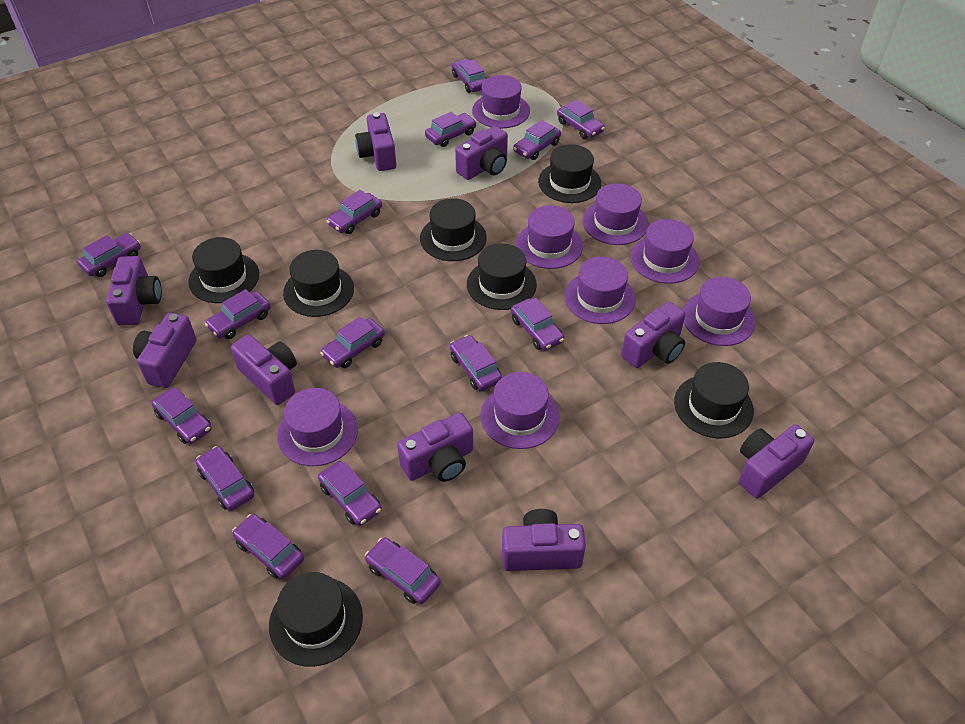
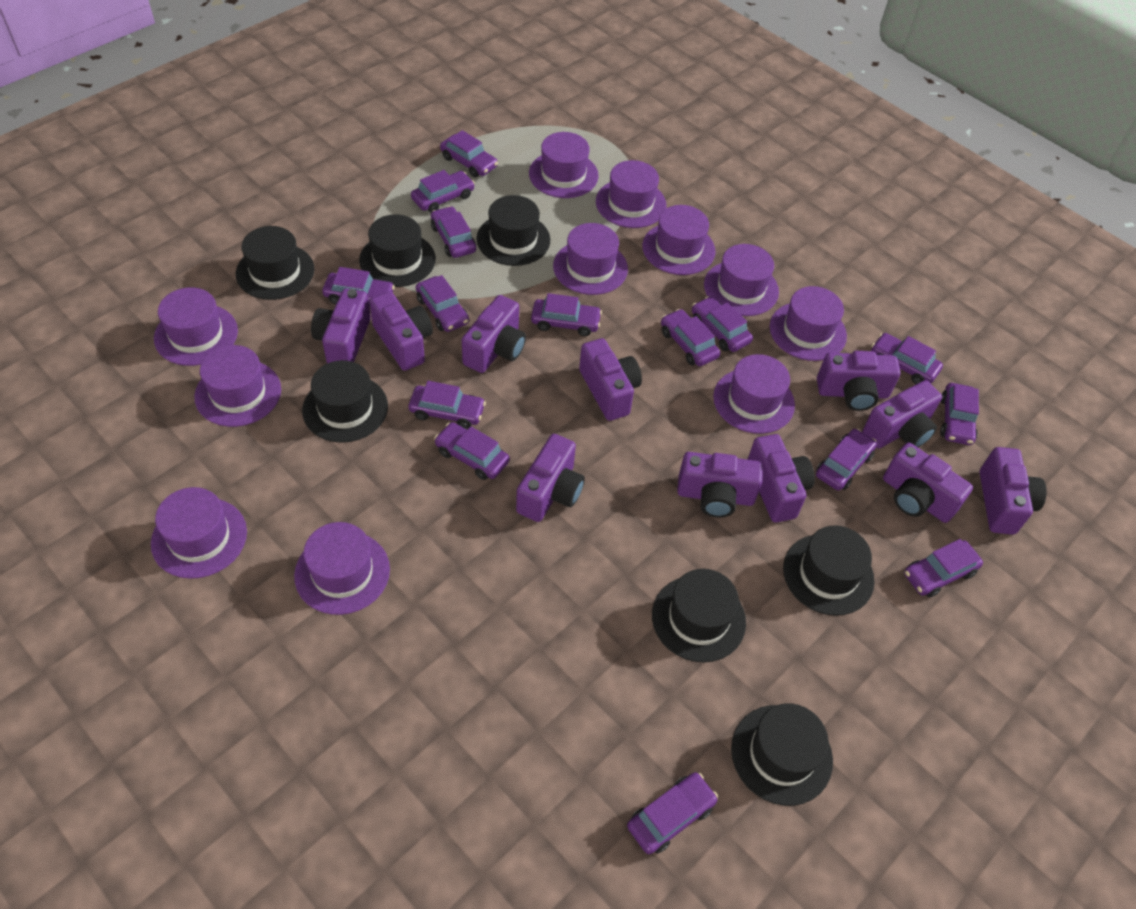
purple camera: [106,256,162,326] [133,313,197,388] [231,334,297,405] [355,113,396,171] [397,413,473,482] [455,126,508,180] [502,509,586,571] [621,302,685,368] [739,424,814,498] = 9 -> [311,288,371,363] [369,291,433,371] [462,295,526,373] [516,434,585,522] [579,338,642,421] [677,452,763,518] [747,434,815,523] [817,351,900,411] [862,380,942,448] [883,443,973,523] [979,447,1047,535] = 11
purple hat: [277,388,358,466] [472,75,530,128] [480,372,560,449] [516,205,583,269] [564,256,636,324] [582,183,648,245] [631,219,699,284] [683,277,755,346] = 8 -> [151,487,247,579] [154,287,238,366] [194,345,281,427] [294,522,390,615] [529,132,599,198] [553,223,628,295] [596,160,666,228] [642,205,716,275] [704,244,779,316] [713,354,795,434] [770,286,847,361] = 11

